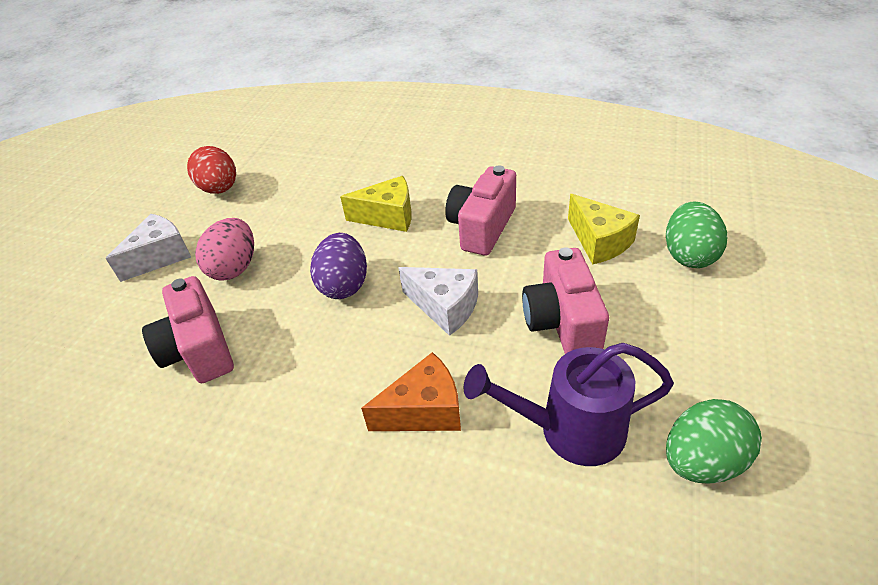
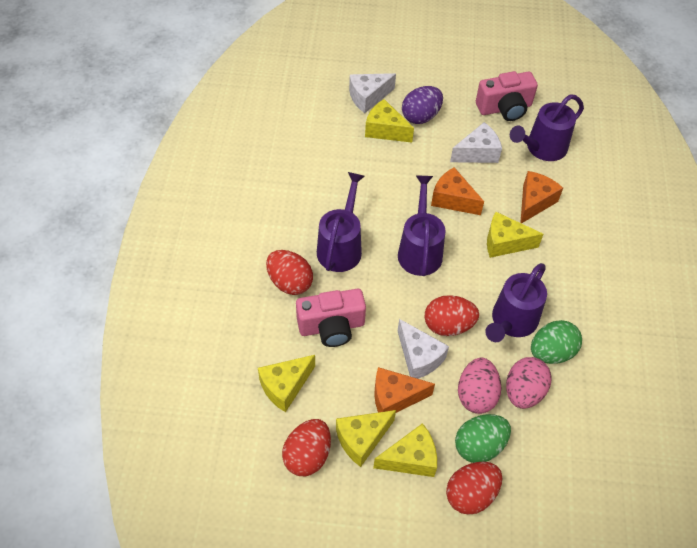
orange cheese: [361,352,461,431] = 1 -> [374,367,435,413] [431,167,484,215] [520,171,563,224] = 3
pink camera: [142,276,234,383] [445,166,516,256] [522,247,609,354] = 3 -> [296,289,366,347] [476,71,538,121] = 2
pink egg: [195,218,254,280] = 1 -> [458,358,501,414] [506,357,551,409] = 2
purple watering can: [464,343,674,466] = 1 -> [317,172,365,272] [398,175,446,276] [485,263,547,342] [510,94,584,161] = 4
red egg: [187,146,236,194] = 1 -> [266,250,313,295] [282,419,331,476] [424,295,479,336] [446,462,502,515] = 4
white cheese: [105,214,191,282] [398,267,478,336] = 2 -> [349,73,396,113] [398,319,449,379] [450,122,502,163] = 3
yellow cheese: [340,176,412,232] [568,194,640,264] = 2 -> [258,355,315,412] [336,410,396,467] [365,99,414,143] [373,423,437,477] [487,212,543,258] = 5

